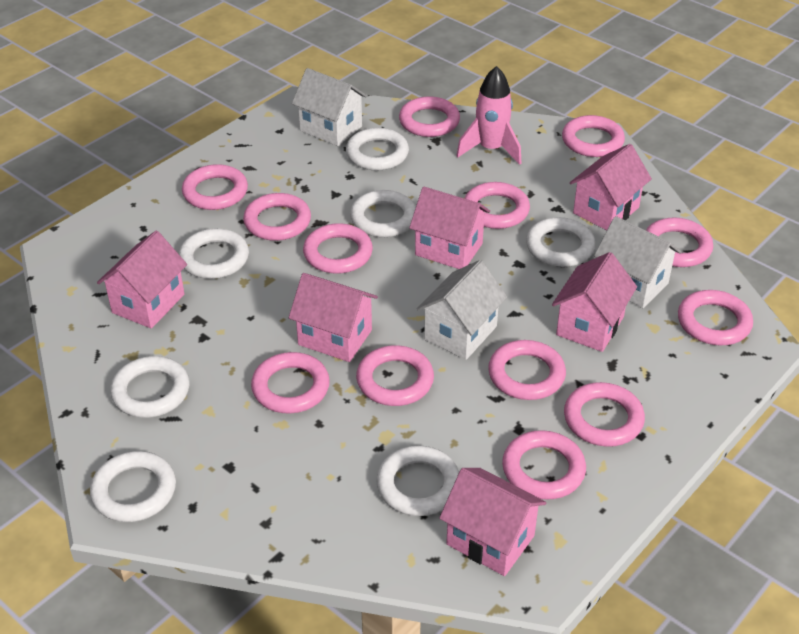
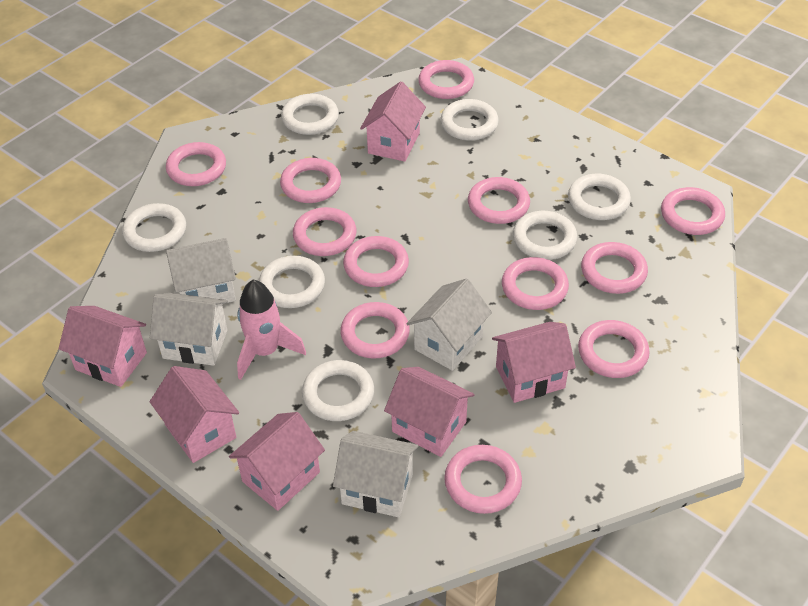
pink ring: [182,164,248,210] [243,193,311,241] [251,352,330,413] [303,223,373,274] [356,345,434,406] [399,96,460,137] [464,182,530,229] [488,340,566,400] [502,430,586,500] [562,115,625,157] [564,382,645,447] [646,218,713,267] [678,290,753,345] = 13 -> [166,142,226,186] [280,158,341,203] [293,207,357,256] [340,302,410,358] [343,236,409,287] [418,60,474,99] [444,445,522,514] [468,177,530,224] [502,257,569,310] [578,320,650,378] [581,242,648,294] [661,187,725,235] = 12
white house: [292,68,367,146] [417,260,507,360] [594,216,682,308] = 3 -> [150,293,228,366] [166,238,236,304] [333,431,418,517] [406,278,492,371] = 4

